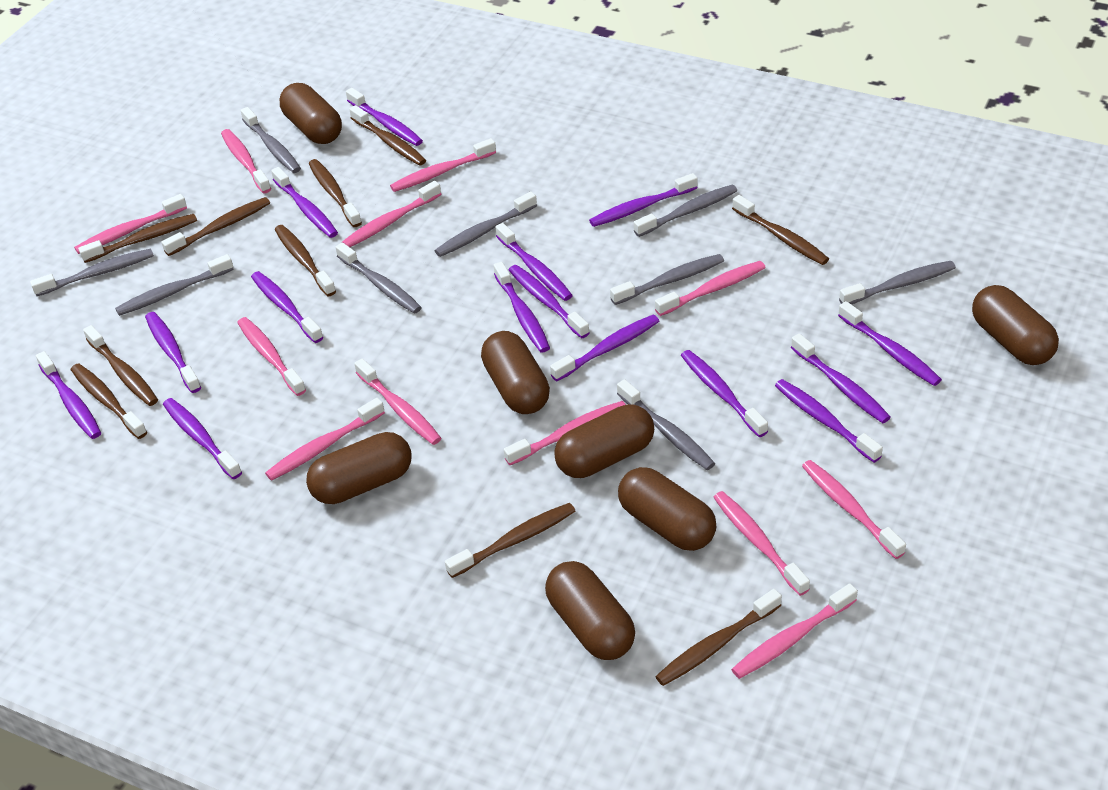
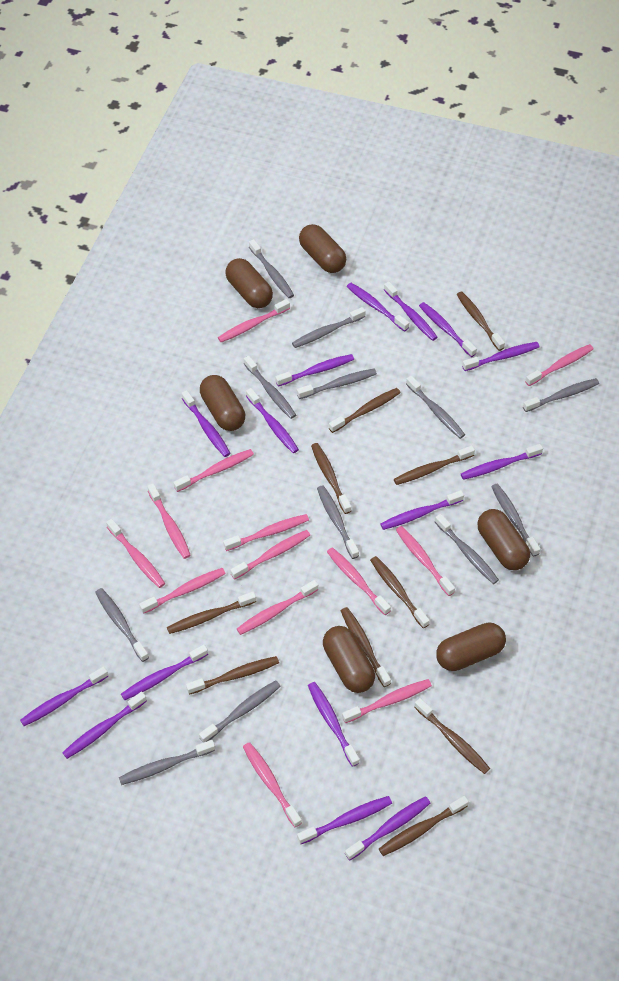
brown capsule: [280,83,342,144] [306,432,412,504] [481,331,550,414] [545,561,635,660] [554,404,654,478] [618,467,716,551] [972,285,1059,365] = 7 -> [200,375,245,431] [225,258,273,308] [299,224,346,273] [323,626,375,693] [436,622,506,671] [477,509,530,570] = 6
grey toothbrush: [30,249,154,296] [115,254,234,316] [240,107,301,173] [335,242,422,314] [435,192,537,257] [610,254,724,305] [617,379,715,470] [634,185,737,237] [839,261,956,304] = 9 -> [95,588,149,662] [119,740,215,785] [199,680,281,743] [244,356,296,419] [249,239,294,298] [292,307,366,348] [297,369,377,399] [317,485,359,559] [406,376,465,439] [435,514,499,584] [491,484,540,557] [523,378,599,412] = 12
pink toothbrush: [74,194,187,254] [221,129,271,193] [237,317,306,396] [265,398,385,481] [342,181,441,247] [354,359,441,445] [390,138,496,192] [504,401,626,465] [655,261,766,316] [713,491,810,596] [731,584,858,679] [802,460,906,559] = 12 -> [106,519,165,588] [139,568,226,614] [147,483,191,559] [173,449,254,492] [218,299,290,342] [223,514,309,551] [230,530,310,580] [237,580,318,635] [243,742,302,827] [327,547,391,615] [342,679,432,723] [396,526,455,596] [525,344,593,386] = 13

